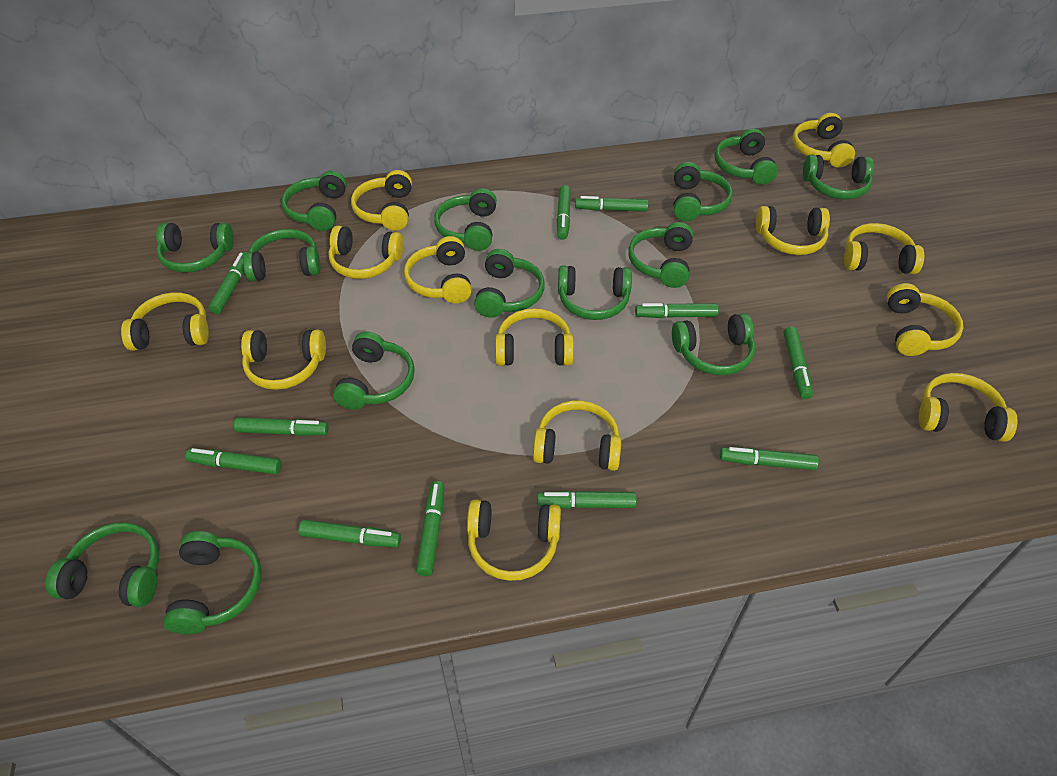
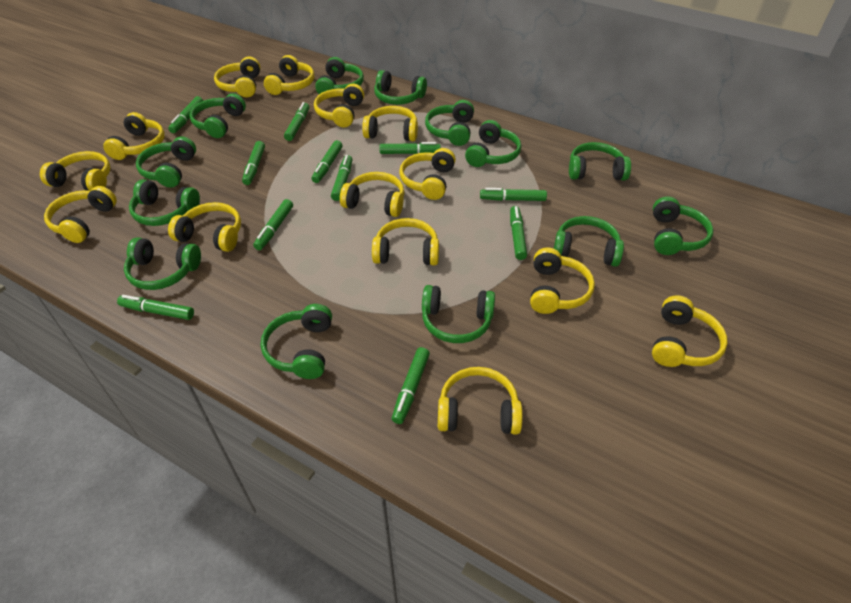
green headphones: [46,523,159,607] [156,223,234,273] [163,531,261,634] [243,229,320,282] [281,170,347,231] [333,331,415,410] [434,188,497,251] [474,249,545,318] [558,265,632,320] [628,222,693,288] [672,313,755,375] [673,162,733,221] [715,128,778,185] [803,155,874,200] = 14 -> [124,237,201,290] [129,179,200,226] [136,136,196,188] [189,93,246,138] [261,304,332,379] [315,57,364,94] [374,70,427,105] [422,285,495,343] [425,100,474,146] [465,120,521,167] [554,216,624,267] [569,142,631,180] [653,196,713,255] = 13
yellow headphones: [121,292,209,351] [241,330,326,390] [328,226,404,279] [351,170,412,231] [404,236,472,303] [467,500,561,581] [495,308,574,366] [533,401,621,471] [756,206,830,255] [792,113,855,168] [844,223,924,274] [887,283,963,356] [919,373,1017,442] = 13 -> [40,151,111,191] [44,186,117,243] [103,112,165,160] [168,202,241,252] [214,57,260,97] [264,55,314,95] [314,84,364,127] [340,172,404,217] [362,106,418,141] [372,218,439,265] [399,148,456,200] [438,367,523,435] [530,247,595,314] [652,295,728,367] = 14

